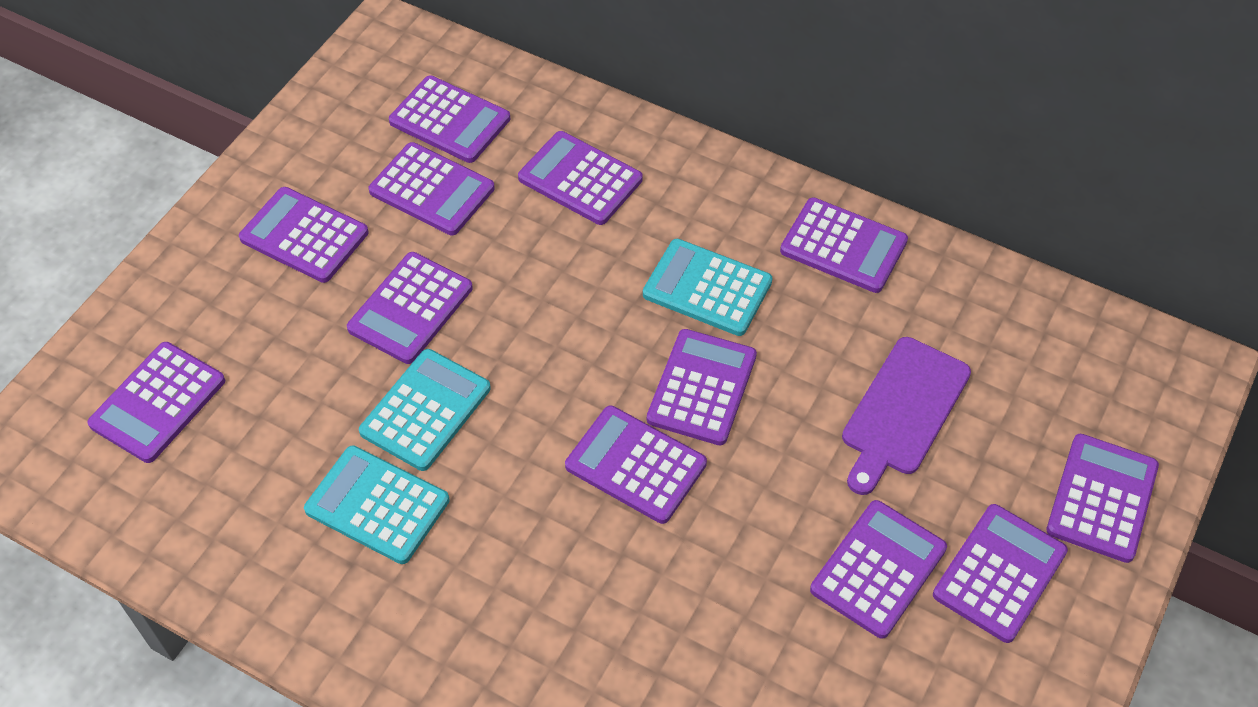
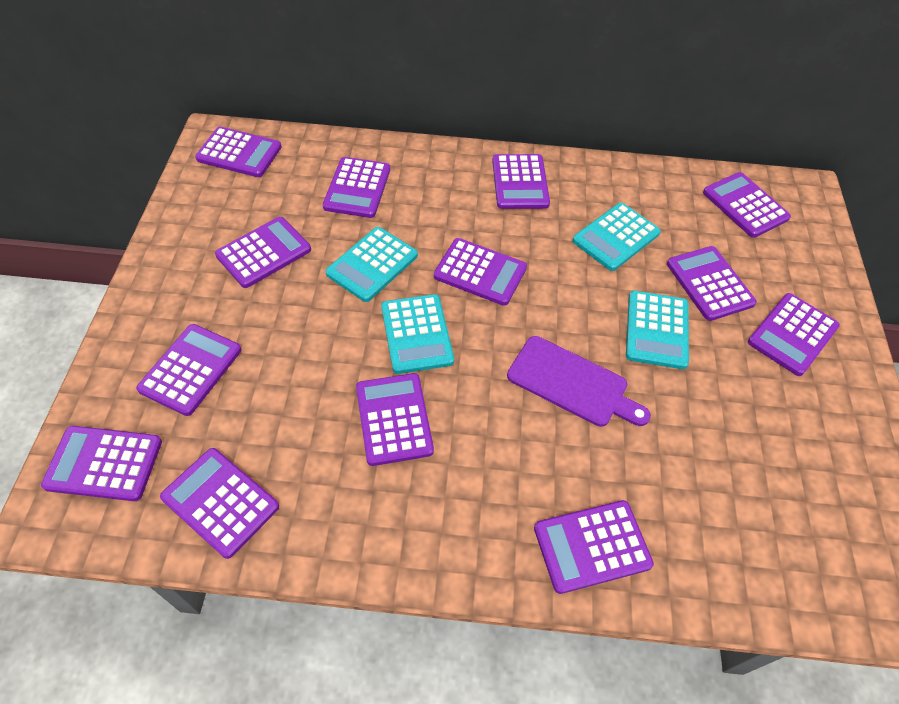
purple calculator: [87,342,225,463] [239,187,369,283] [347,252,473,364] [369,142,495,235] [389,75,510,163] [518,131,643,225] [565,406,707,524] [647,329,757,446] [780,197,908,293] [810,500,947,639] [933,504,1068,643] [1047,434,1159,563] = 12 -> [41,426,162,501] [136,324,241,416] [160,448,279,559] [195,127,282,177] [215,217,311,288] [323,157,390,218] [356,373,434,466] [434,238,527,306] [492,154,550,209] [534,500,654,594] [667,246,757,321] [703,172,791,238] [748,293,840,376] = 13
turquoise calculator: [304,445,449,564] [359,349,491,471] [643,239,772,336] = 3 -> [325,227,418,302] [381,294,454,374] [573,203,661,271] [626,291,689,369] = 4

